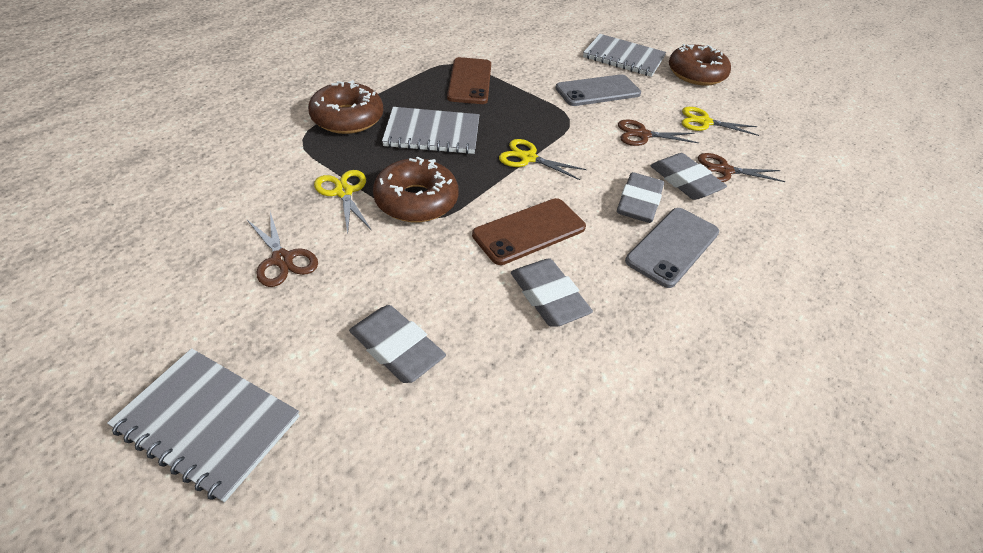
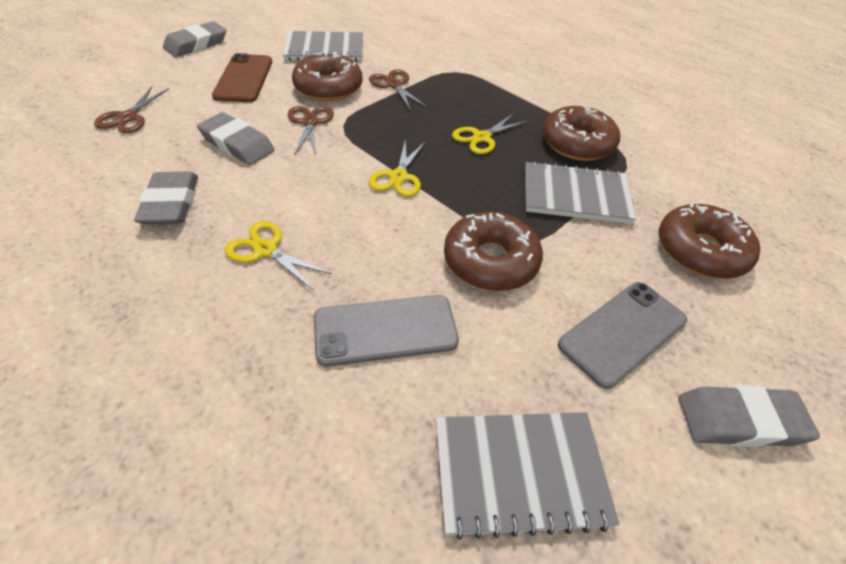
brown donut: [308,80,383,134] [373,157,459,222] [669,44,731,86] = 3 -> [292,52,363,101] [444,212,543,291] [542,105,620,161] [659,202,761,279] = 4
brown phone: [447,57,491,104] [472,198,586,265] = 2 -> [212,53,272,102] = 1

